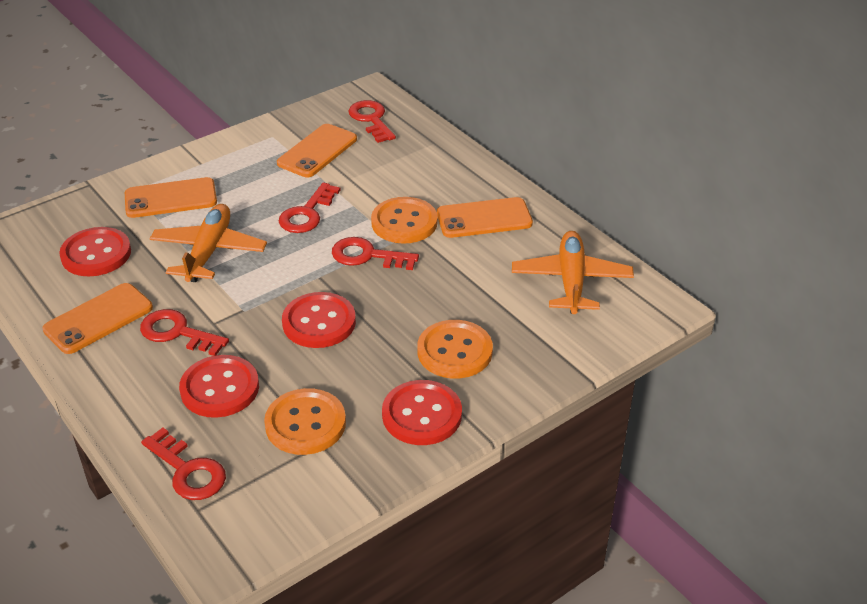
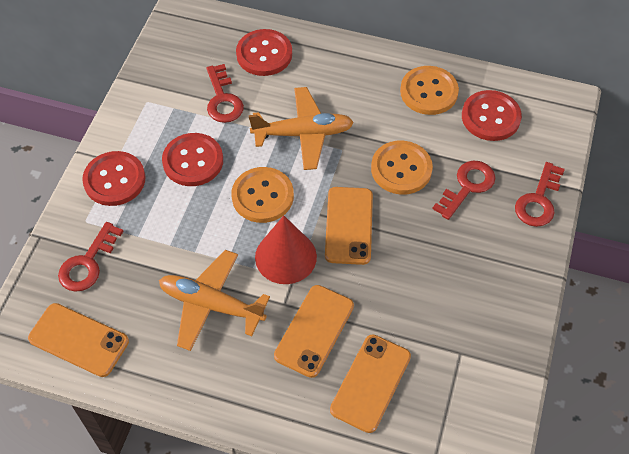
red cone: none = 0 -> [255,215,317,284] = 1
red key: [140,309,229,356] [141,428,226,500] [279,182,341,233] [332,237,419,270] [348,100,396,143] = 5 -> [58,222,123,292] [207,64,244,123] [432,161,495,220] [515,162,565,227] = 4

